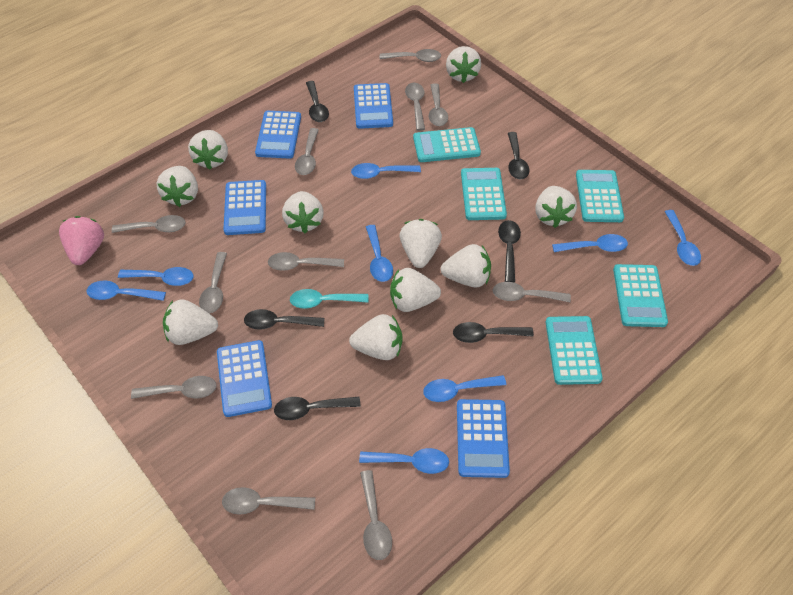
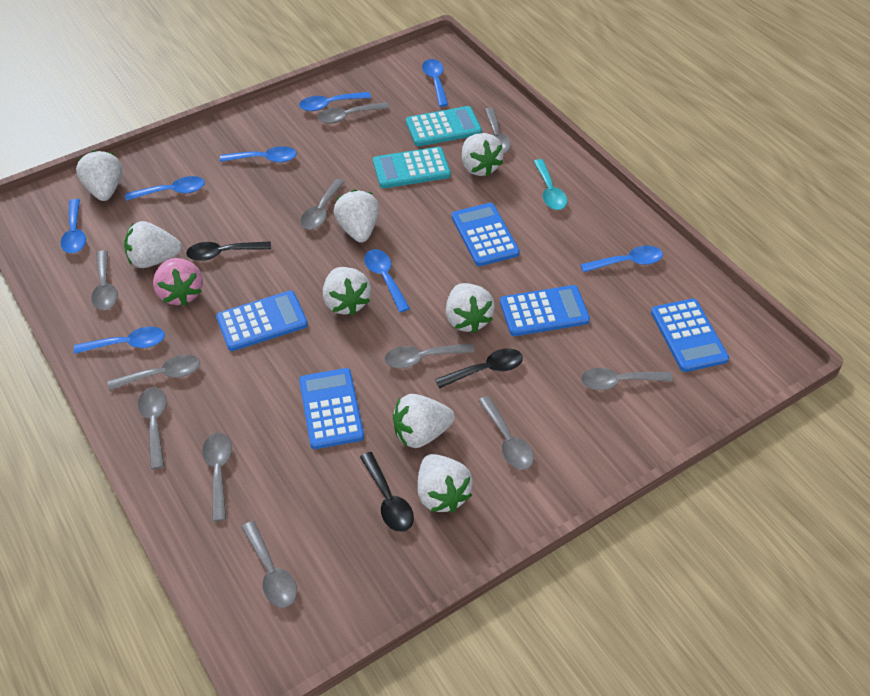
black spoon: [244,309,325,330] [274,397,361,420] [306,81,329,122] [453,322,534,343] [498,220,521,282] [508,132,529,180] = 6 -> [186,242,271,261] [360,452,414,532] [435,348,523,389] = 3
turquoise calculator: [413,127,481,162] [461,168,507,220] [546,316,603,385] [576,170,624,222] [613,264,668,327] = 5 -> [373,147,451,188] [406,106,482,146] = 2
white strawberry: [157,166,198,207] [163,299,218,345] [188,130,228,169] [282,191,324,234] [349,314,402,360] [390,268,441,312] [400,219,442,268] [441,244,491,287] [446,46,481,83] [535,186,577,228] = 10 -> [76,150,122,201] [124,221,182,268] [323,267,371,315] [333,190,379,243] [393,394,455,448] [418,454,473,513] [446,283,495,333] [462,133,504,176] = 8

